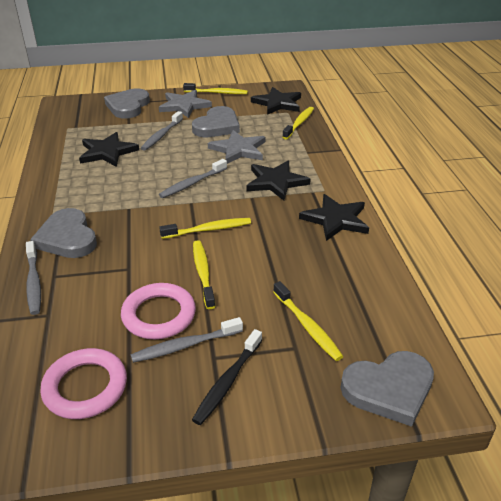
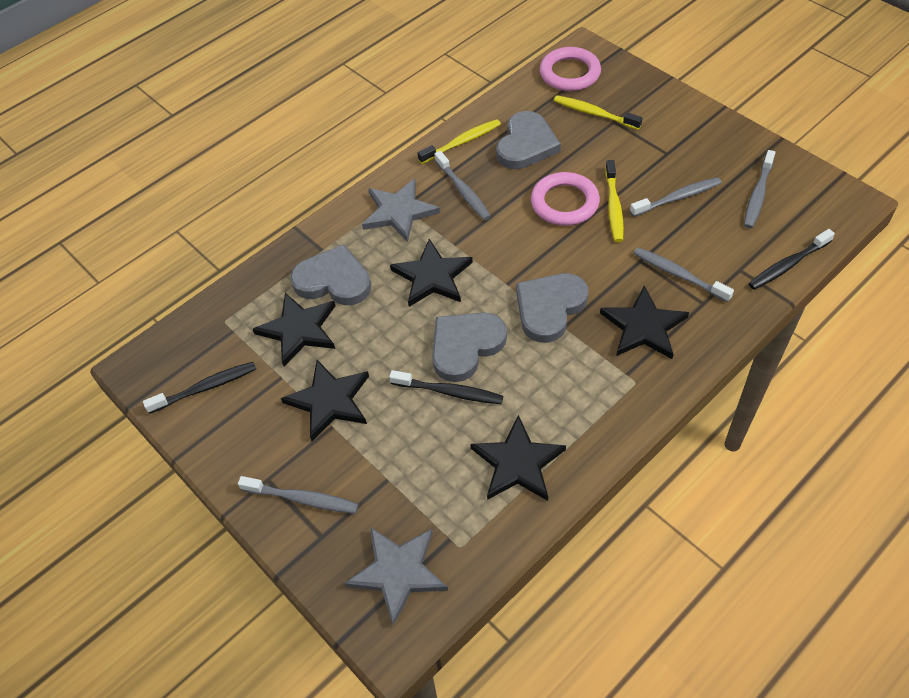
black star: [79,132,139,167] [246,161,311,201] [251,87,301,115] [299,194,369,241] = 4 -> [253,293,335,366] [281,360,369,441] [390,239,473,307] [470,415,566,501] [600,286,689,359] = 5
black toothbrush: [192,329,262,425] = 1 -> [143,362,256,414] [389,370,503,404] [749,229,835,290] = 3
grey toothbrush: [26,241,41,315] [131,317,243,363] [141,111,183,151] [159,159,227,198] = 4 -> [238,476,359,514] [435,151,491,221] [630,177,722,217] [633,247,734,302] [744,150,776,228] = 5
yellow toothbrush: [159,218,251,239] [183,83,248,94] [193,240,215,309] [273,281,344,361] [282,107,314,139] = 5 -> [418,119,501,164] [554,95,642,130] [605,160,624,242] = 3

